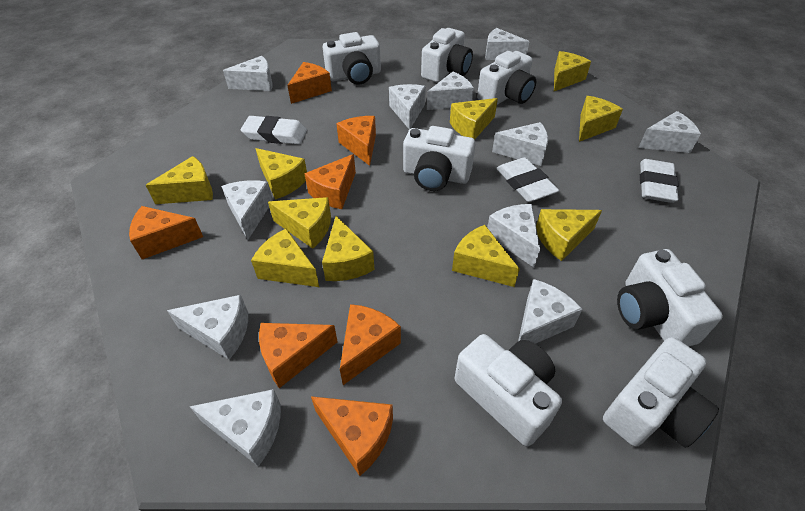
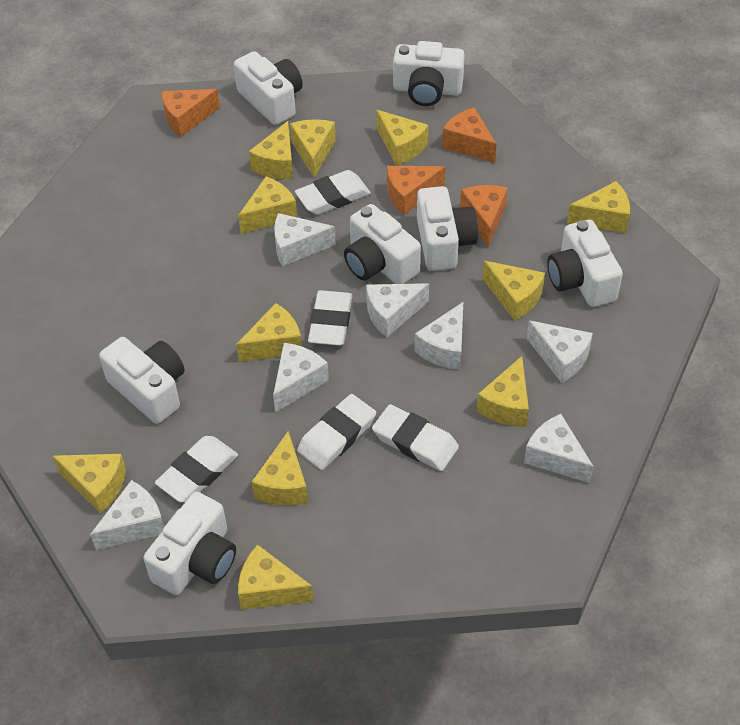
orange cheese: [129,206,203,259] [259,323,338,388] [287,62,332,104] [305,154,356,209] [311,396,393,476] [336,116,376,166] [340,304,401,385] = 7 -> [162,89,220,137] [387,166,445,215] [442,107,497,163] [460,185,508,247] = 4
white cheese: [167,295,248,360] [189,389,281,467] [221,180,273,240] [223,56,273,91] [389,84,426,130] [427,72,474,110] [485,28,530,60] [487,204,540,267] [492,122,548,166] [518,279,583,344] [638,111,701,153] = 11 -> [90,480,164,550] [273,343,329,412] [274,213,336,266] [366,283,429,338] [415,302,463,370] [524,414,594,483] [527,320,593,383] = 7
white eraser: [241,116,307,145] [496,157,559,202] [640,159,679,203] = 3 -> [155,436,238,502] [295,170,371,215] [297,394,376,470] [308,290,352,346] [372,404,459,471] = 5
yellow cheese: [145,156,213,204] [251,229,319,287] [255,148,307,200] [268,197,331,249] [322,216,375,281] [450,98,498,139] [452,225,520,287] [536,209,602,261] [554,51,591,91] [579,96,623,142] = 10 -> [52,454,126,514] [236,303,302,362] [238,176,297,234] [238,545,314,610] [249,121,293,179] [252,431,308,506] [290,119,336,178] [376,110,429,165] [477,356,529,427] [482,261,545,321] [567,181,630,233] = 11

